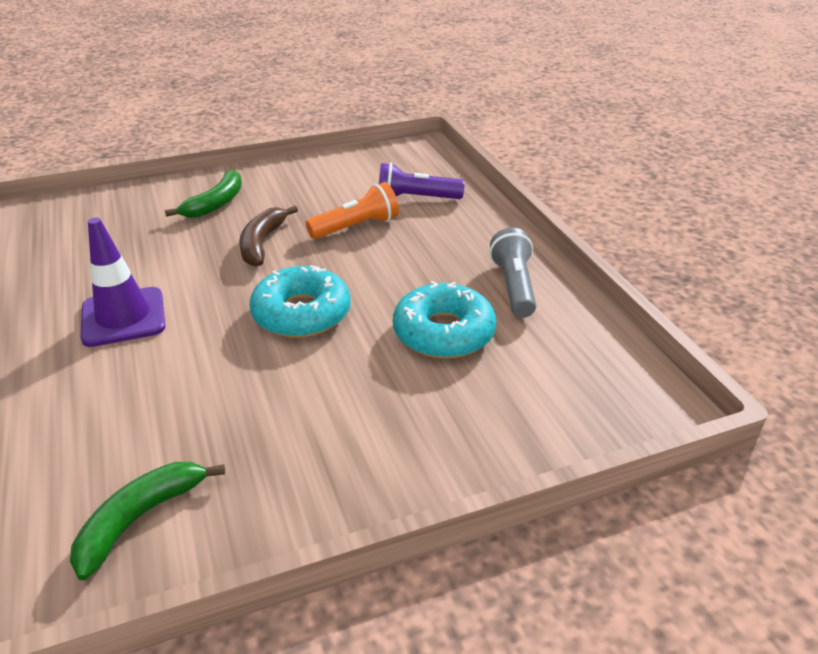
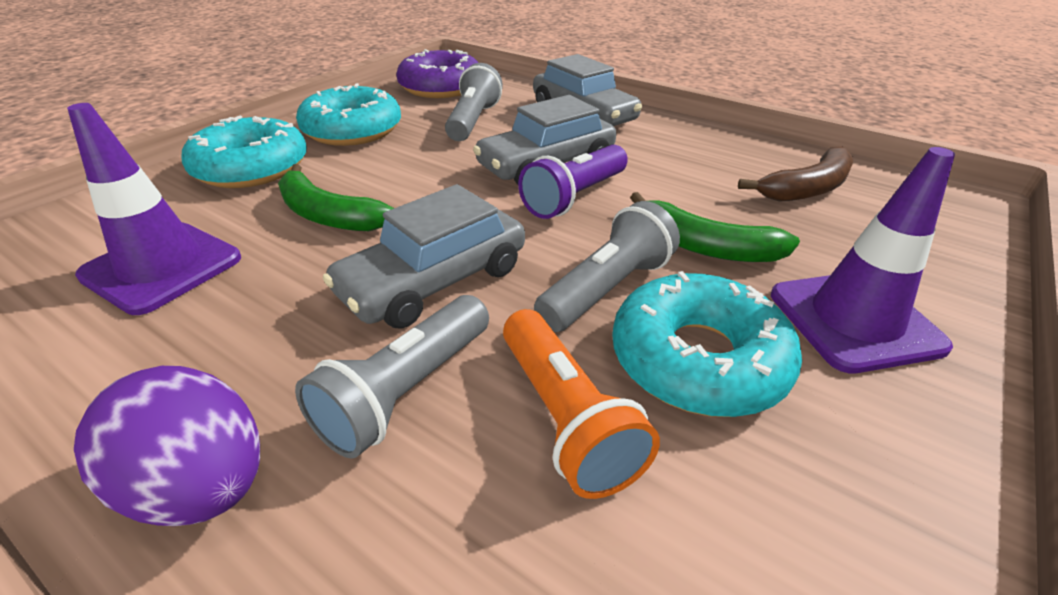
grey car: none = 0 -> [323,184,525,329] [473,95,616,185] [533,54,642,126] = 3
grey flashlight: [489,228,536,318] = 1 -> [295,295,489,459] [445,63,503,141] [534,201,680,332] = 3
purple donut: none = 0 -> [396,49,479,98] = 1
purple egg: none = 0 -> [74,366,260,526] = 1
purple traffic cone: [81,218,165,347] = 1 -> [67,103,241,315] [771,147,955,373] = 2
turquoise donut: [250,265,351,338] [393,281,497,358] = 2 -> [181,116,307,188] [296,83,401,146] [612,271,802,417] = 3

